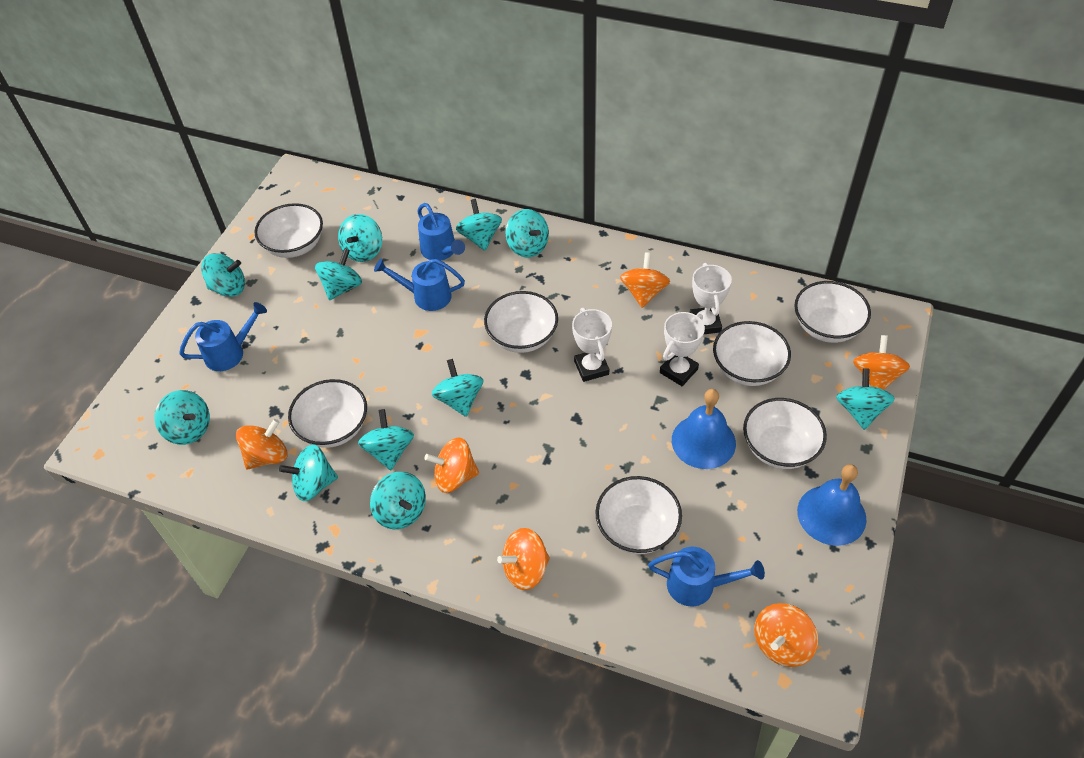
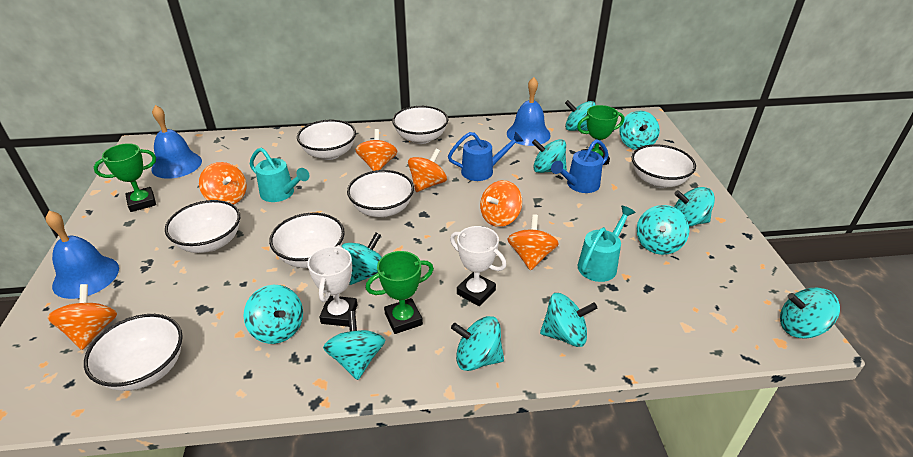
blue bell: [672,389,736,469] [797,464,867,546] = 2 -> [46,211,119,299] [151,105,202,179] [507,77,551,146] = 3
blue watering can: [179,302,267,371] [374,259,465,311] [417,203,465,261] [648,547,765,606] = 4 -> [448,131,523,181] [551,139,609,193] = 2
green trophy: none = 0 -> [94,143,156,212] [366,251,434,334] [577,105,624,165] = 3
turquoise watering can: none = 0 -> [250,148,309,202] [578,206,635,282] = 2
white trophy: [572,308,612,382] [660,312,705,386] [690,263,732,334] = 3 -> [307,245,357,327] [450,226,506,306] = 2

